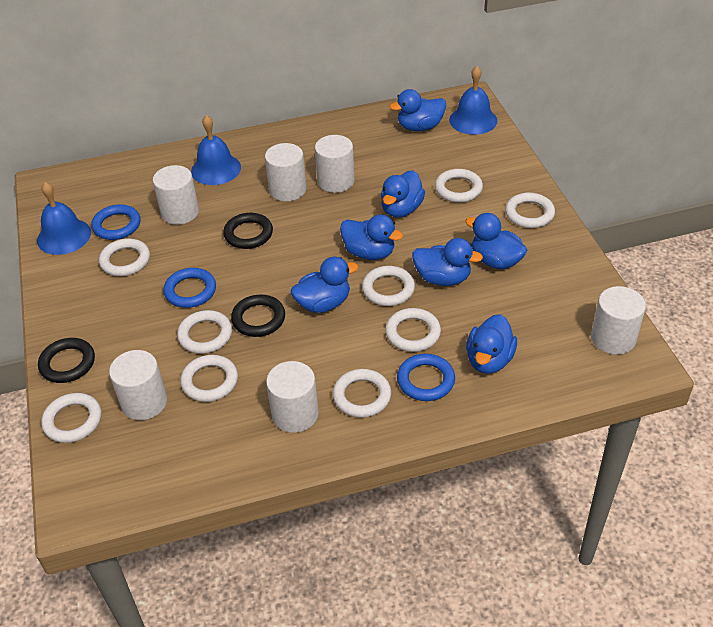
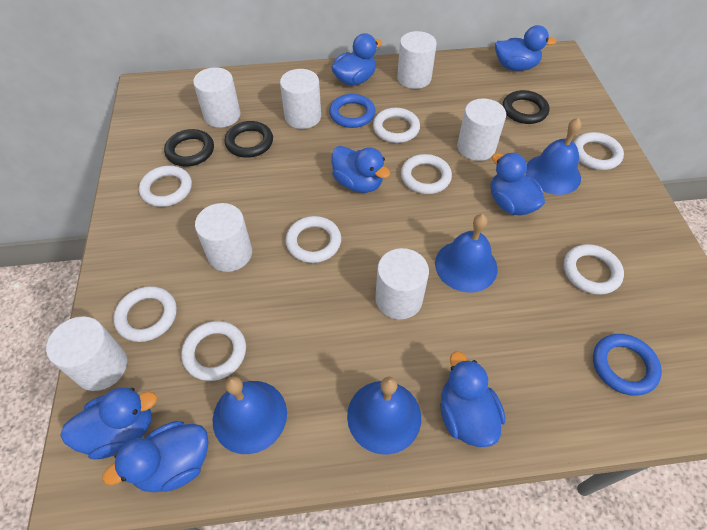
blue bell: [37,182,91,255] [191,115,241,185] [449,66,497,135] = 3 -> [213,376,287,454] [347,377,421,455] [435,214,498,293] [526,118,582,195] = 4
blue ring: [91,204,141,240] [163,268,216,308] [397,354,455,401] = 3 -> [329,94,375,128] [593,334,662,396] = 2
white cylinder: [109,350,167,420] [153,165,199,225] [265,143,306,201] [266,361,319,433] [315,135,355,193] [591,286,646,355] = 6 -> [46,316,127,391] [193,67,240,128] [195,203,252,272] [280,69,321,129] [375,248,429,320] [397,31,437,89] [457,98,506,161] = 7
white ring: [41,393,102,443] [99,238,150,276] [177,310,232,354] [180,355,238,402] [333,369,391,418] [362,266,415,306] [385,308,441,352] [435,169,483,202] [505,193,555,228] = 9 -> [113,286,177,342] [139,166,192,207] [181,321,246,381] [286,216,341,263] [373,108,420,143] [401,154,452,194] [564,244,624,295] [574,132,624,170] = 8

